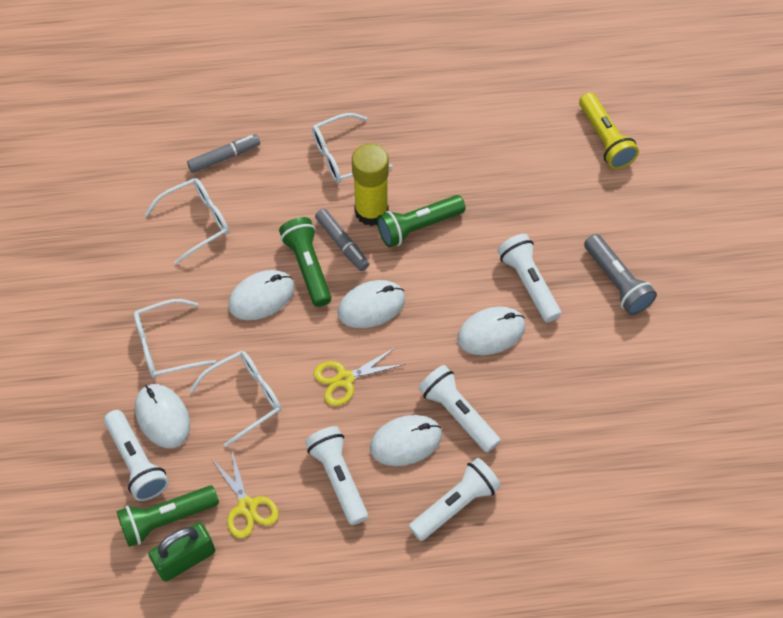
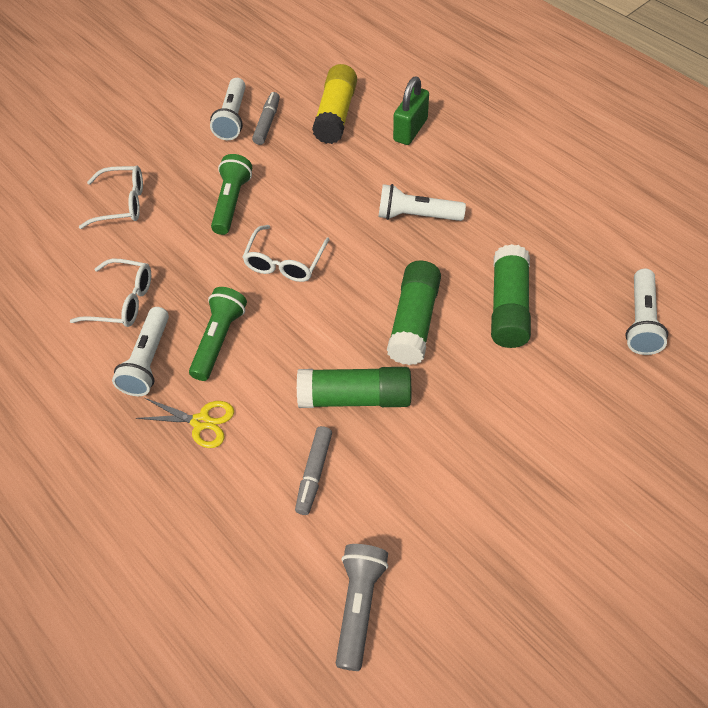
green flashlight: [116,485,219,547] [279,217,332,307] [377,195,466,248] = 3 -> [189,287,247,381] [211,154,252,235] = 2
green glue stick: none = 0 -> [297,367,411,408] [387,261,441,365] [491,244,531,348] = 3
white flashlight: [104,410,169,501] [305,426,368,525] [409,458,501,541] [418,365,501,453] [497,234,561,323] = 5 -> [112,307,169,396] [210,78,246,140] [378,184,466,221] [625,269,668,355] = 4
white glasses: [134,299,216,378] [145,178,229,265] [190,351,281,447] [312,113,393,183] = 4 -> [70,259,151,327] [79,166,143,229] [243,225,330,282] = 3
white mouse: [135,384,190,448] [228,270,294,320] [337,280,405,328] [370,415,442,466] [457,307,525,355] = 5 -> none = 0
yellow flashlight: [579,93,639,169] = 1 -> none = 0
yellow scissors: [211,448,279,538] [314,347,405,406] = 2 -> [136,398,234,448] = 1

